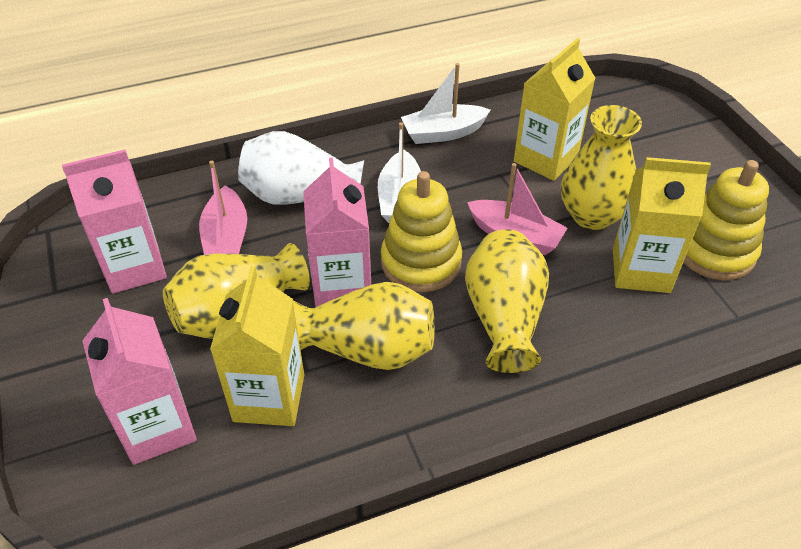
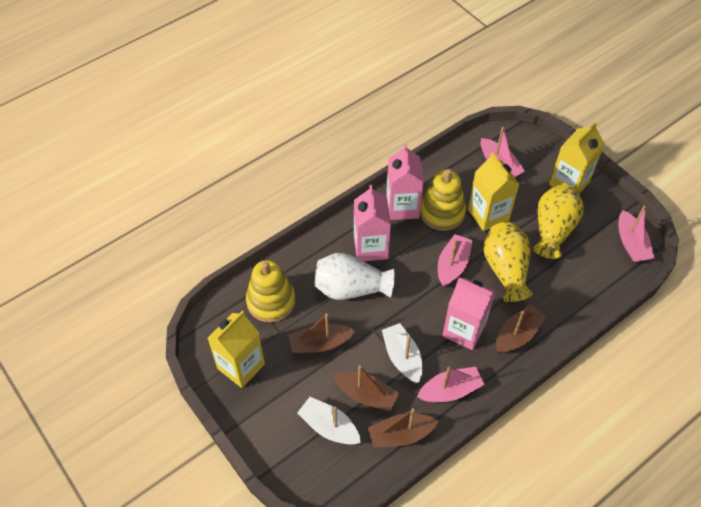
brown boat: none = 0 -> [289,314,355,354] [333,365,399,411] [368,408,439,448] [496,304,547,354] = 4
pink boat: [199,161,247,255] [467,163,567,255] = 2 -> [417,367,485,402] [438,234,473,287] [481,127,525,177] [618,206,654,262] = 4
yellow vase: [163,243,310,339] [293,282,435,370] [465,229,549,373] [561,105,642,230] = 4 -> [484,222,533,302] [533,183,584,259] = 2

